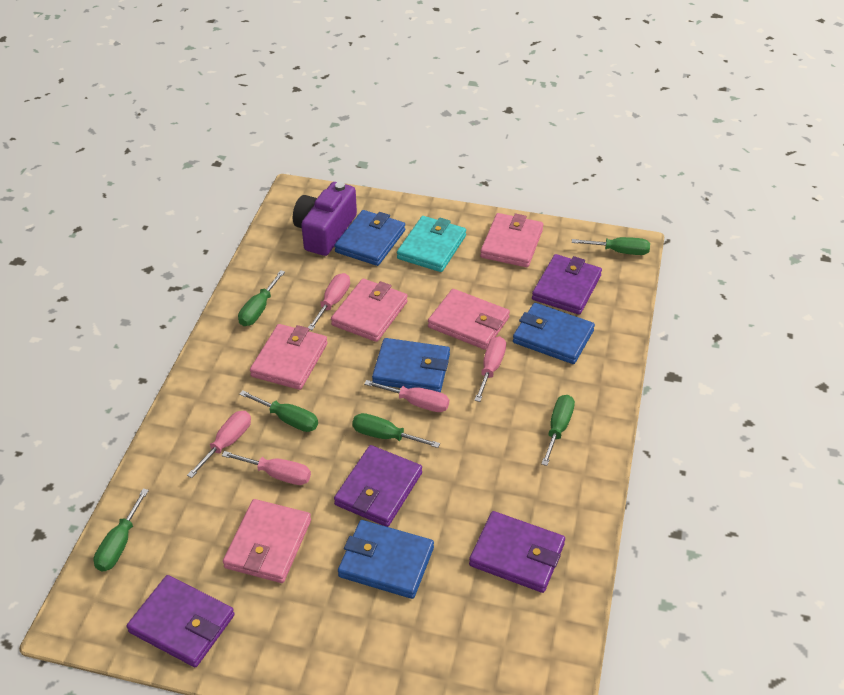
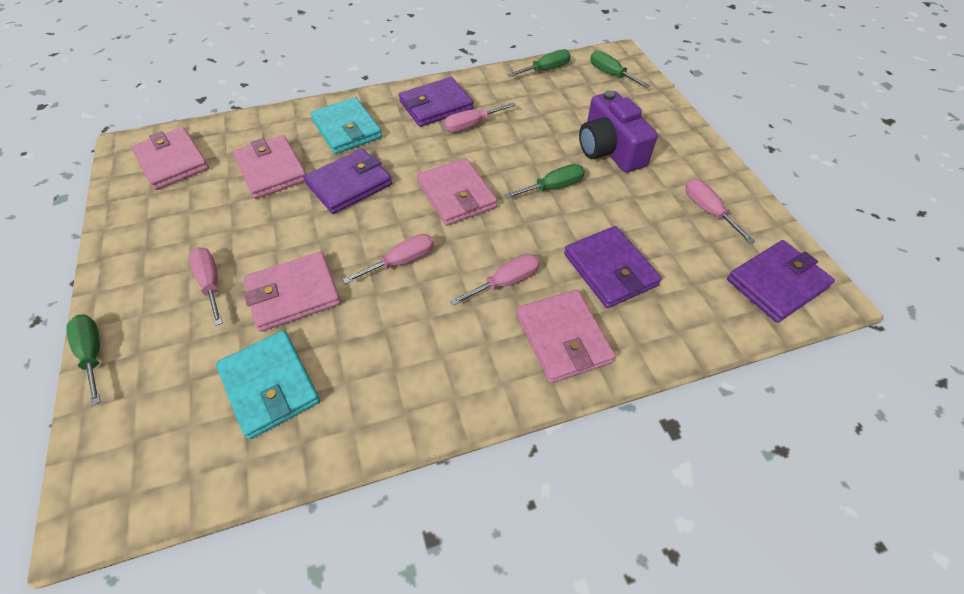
blue wallet: [334,210,405,266] [338,520,434,599] [372,338,450,392] [513,303,595,364] = 4 -> none = 0
green screwdriver: [94,489,149,571] [238,270,285,326] [239,390,318,432] [352,413,440,448] [541,395,575,466] [572,237,650,255] = 6 -> [66,315,101,406] [504,164,585,199] [508,49,571,77] [590,51,650,88] = 4
turquoise wallet: [397,216,466,272] = 1 -> [216,330,320,439] [310,97,382,154] = 2

